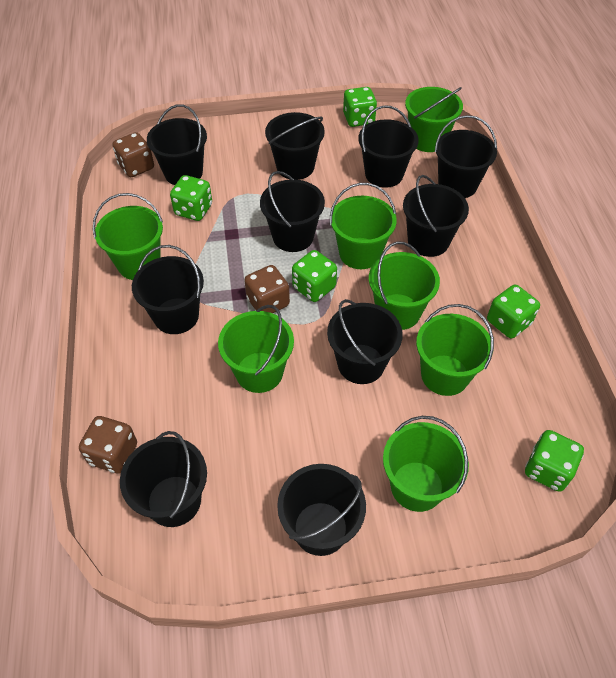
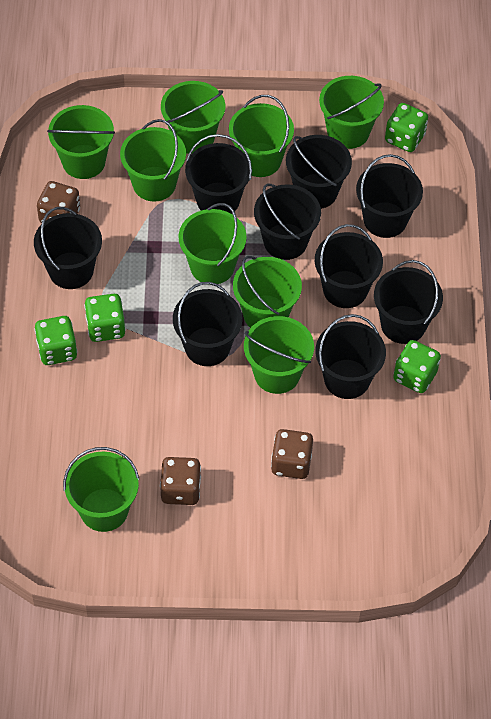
black bucket: [120,431,207,527] [132,245,204,334] [147,104,207,185] [260,171,325,252] [265,112,325,180] [277,464,366,556] [327,299,403,384] [358,105,419,188] [403,175,469,257] [435,115,497,198] = 10 -> [34,207,102,289] [173,282,243,366] [185,134,252,214] [254,184,321,260] [286,135,352,209] [315,224,383,308] [315,314,386,399] [356,154,423,238] [374,260,443,344] = 9
green bucket: [93,193,163,280] [218,305,294,393] [330,183,397,269] [369,242,440,330] [383,416,469,512] [405,87,463,152] [416,304,494,396] = 7 -> [47,105,115,179] [63,447,139,532] [120,119,186,202] [161,81,225,154] [179,203,247,285] [229,95,294,177] [233,256,302,328] [244,316,314,394] [319,76,384,149] = 9
green dice: [170,175,212,221] [292,250,337,302] [343,87,377,127] [487,285,540,338] [525,430,584,492] = 5 -> [34,316,77,365] [84,294,126,342] [385,103,428,152] [393,340,441,393] = 4

